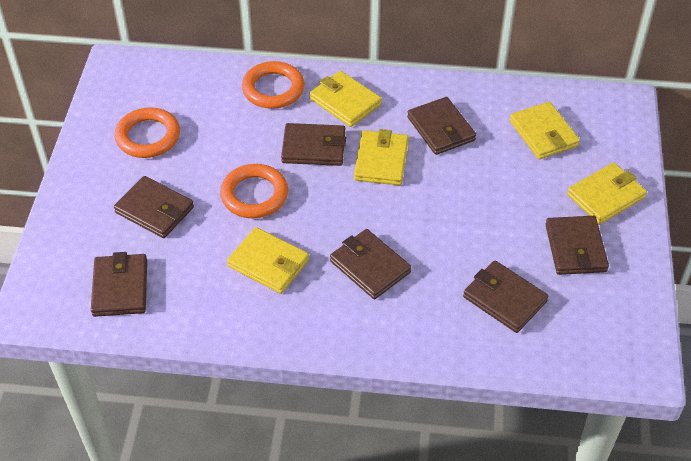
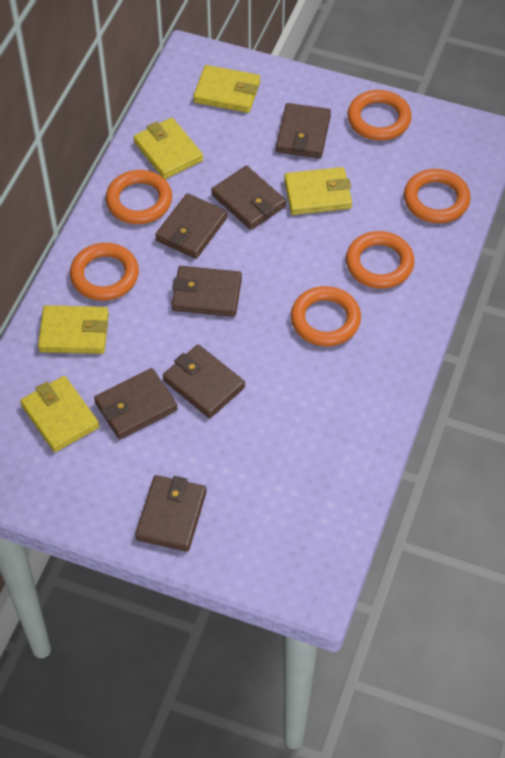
orange ring: [115,107,180,158] [220,164,288,218] [242,61,305,109] = 3 -> [70,243,139,301] [106,170,172,224] [291,286,361,346] [346,231,415,289] [347,90,412,141] [404,169,471,223] = 6

